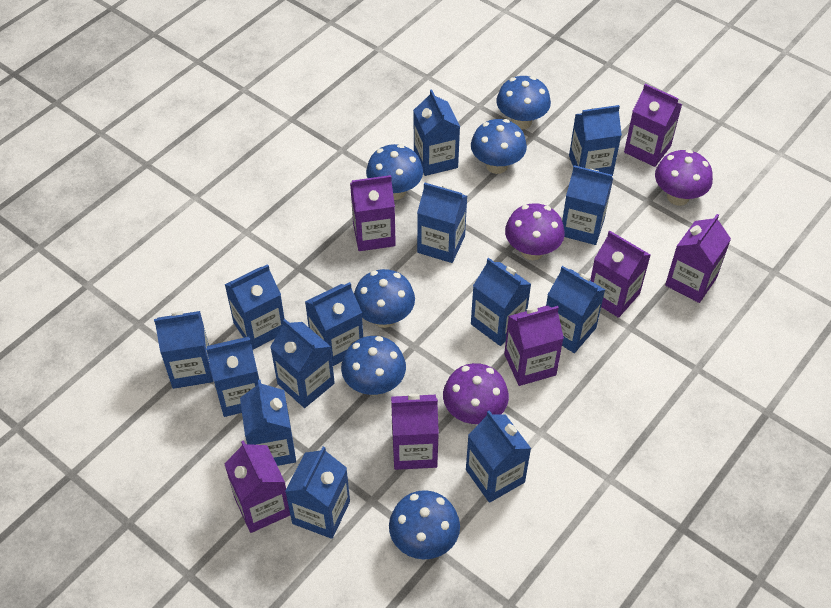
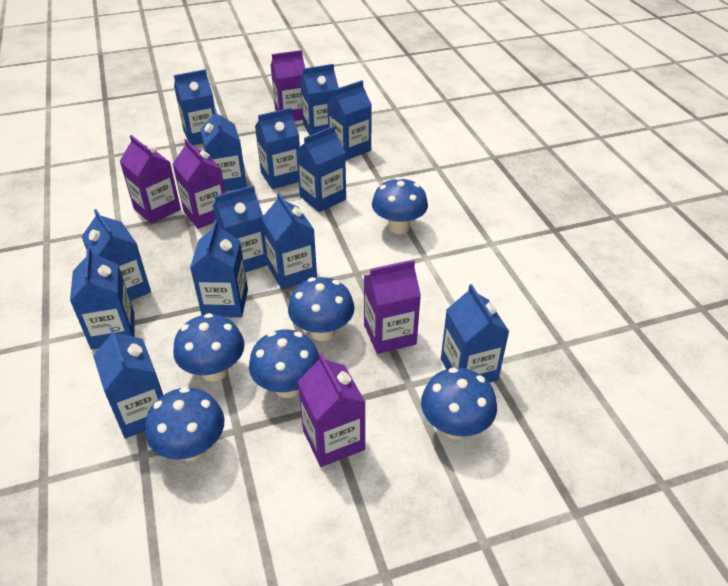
blue carton: [154,311,214,389] [206,337,259,417] [224,264,285,350] [240,380,296,466] [270,319,335,408] [285,447,350,539] [305,282,363,366] [413,89,460,176] [417,183,467,263] [466,410,531,503] [471,258,531,346] [546,266,605,353] [562,165,613,245] [569,105,622,176] = 14 -> [70,247,135,350] [82,209,151,301] [93,327,163,438] [174,69,215,146] [190,220,248,317] [201,108,247,192] [212,185,268,272] [255,108,300,189] [262,193,317,289] [296,126,346,212] [300,64,339,135] [327,80,372,160] [441,284,509,383] = 13
purple carton: [224,440,290,533] [350,175,396,251] [391,394,439,470] [504,305,564,386] [590,231,650,318] [624,84,682,167] [665,214,731,303] = 7 -> [120,135,181,224] [173,139,225,229] [270,50,305,121] [298,353,365,467] [364,260,421,354] = 5
purple mushroom: [443,363,509,424] [505,203,565,260] [655,149,713,206] = 3 -> none = 0

